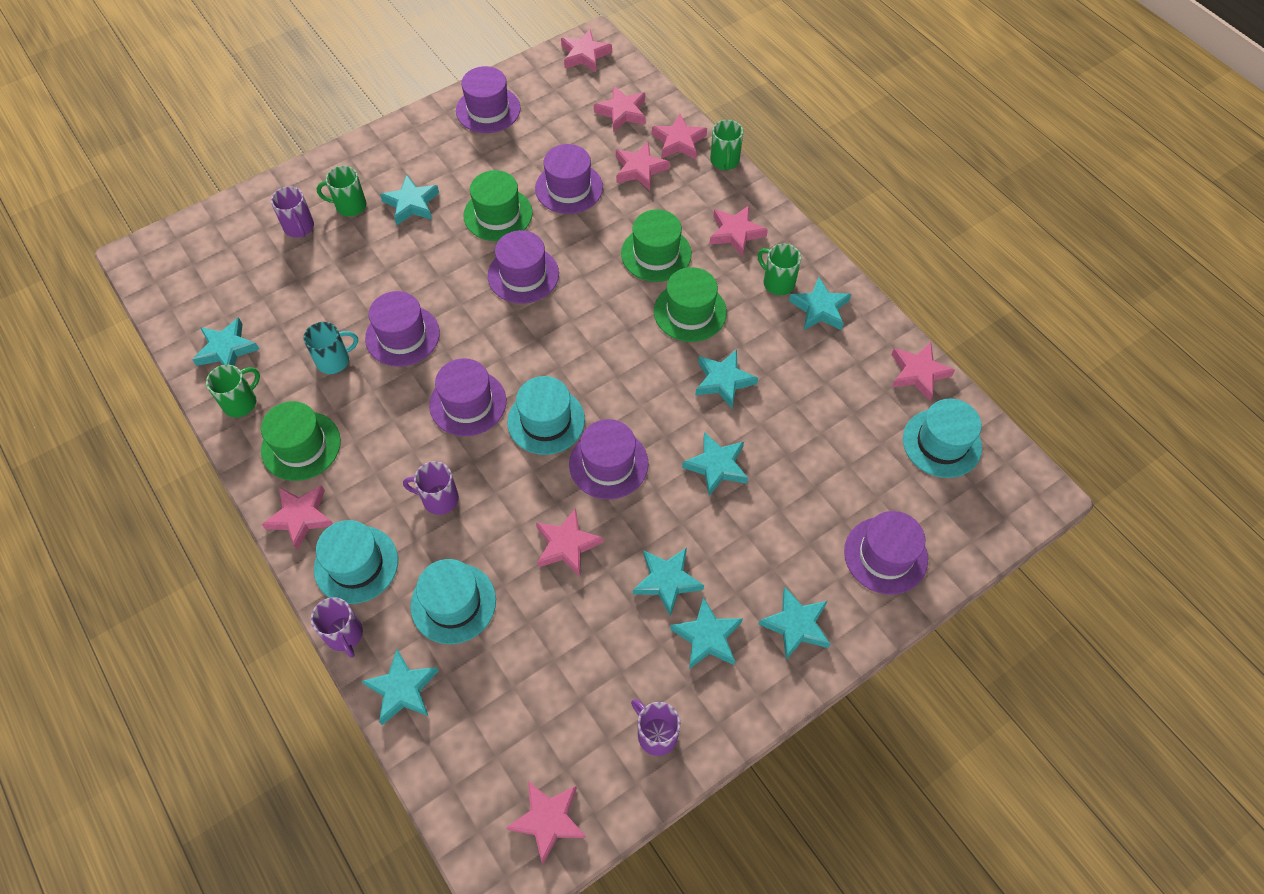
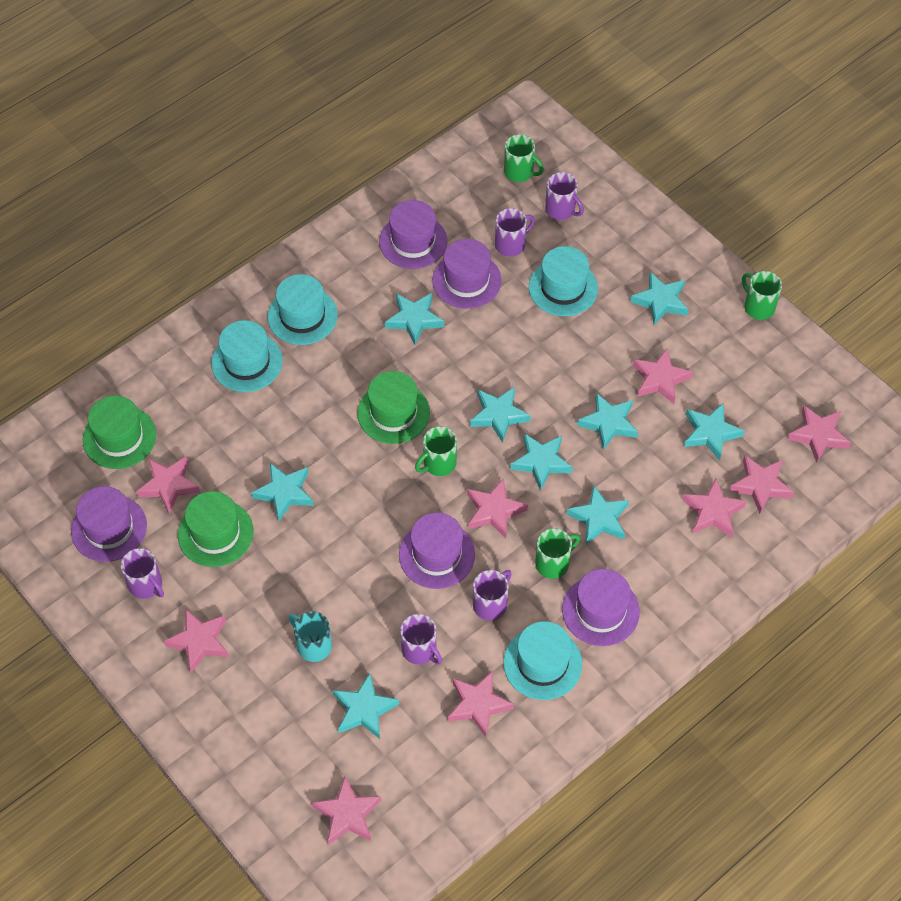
green hat: [261,401,341,481] [463,170,533,241] [621,209,692,282] [654,267,727,342] = 4 -> [83,396,156,469] [178,491,253,567] [357,371,430,444] = 3
purple hat: [365,291,440,367] [429,358,506,436] [456,66,521,133] [488,230,559,304] [535,144,603,214] [569,419,649,499] [844,511,928,594] = 7 -> [71,486,147,562] [379,200,447,269] [399,513,475,589] [432,239,502,309] [562,569,640,646] = 5
purple mug: [271,186,314,238] [311,597,363,658] [403,461,459,515] [631,699,680,756] = 4 -> [121,548,164,599] [400,614,442,665] [473,570,512,620] [495,208,535,257] [545,172,584,220] = 5

